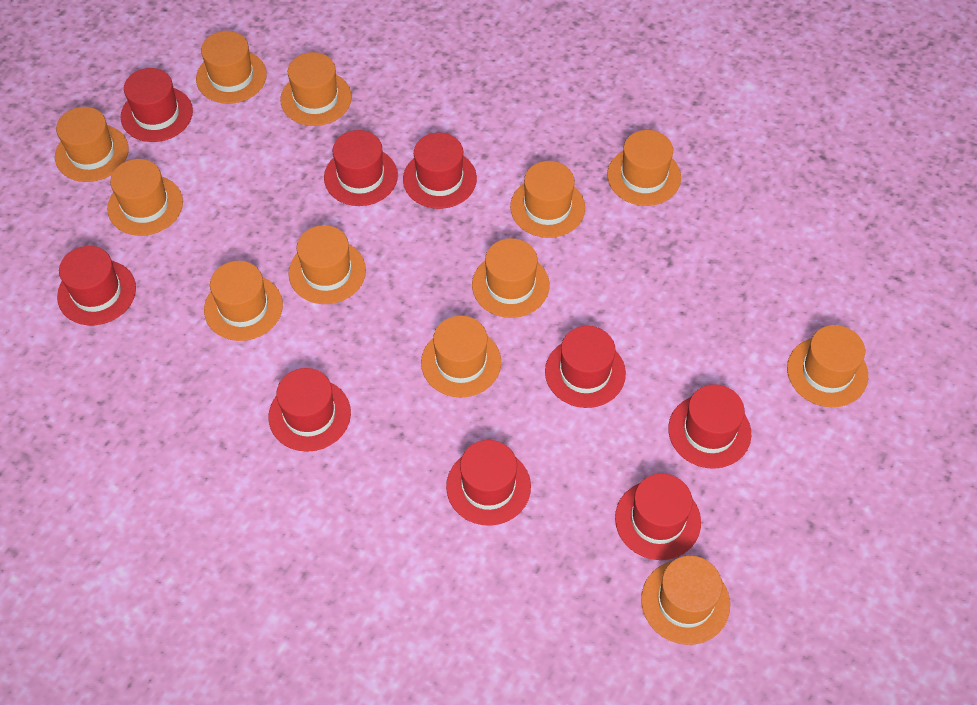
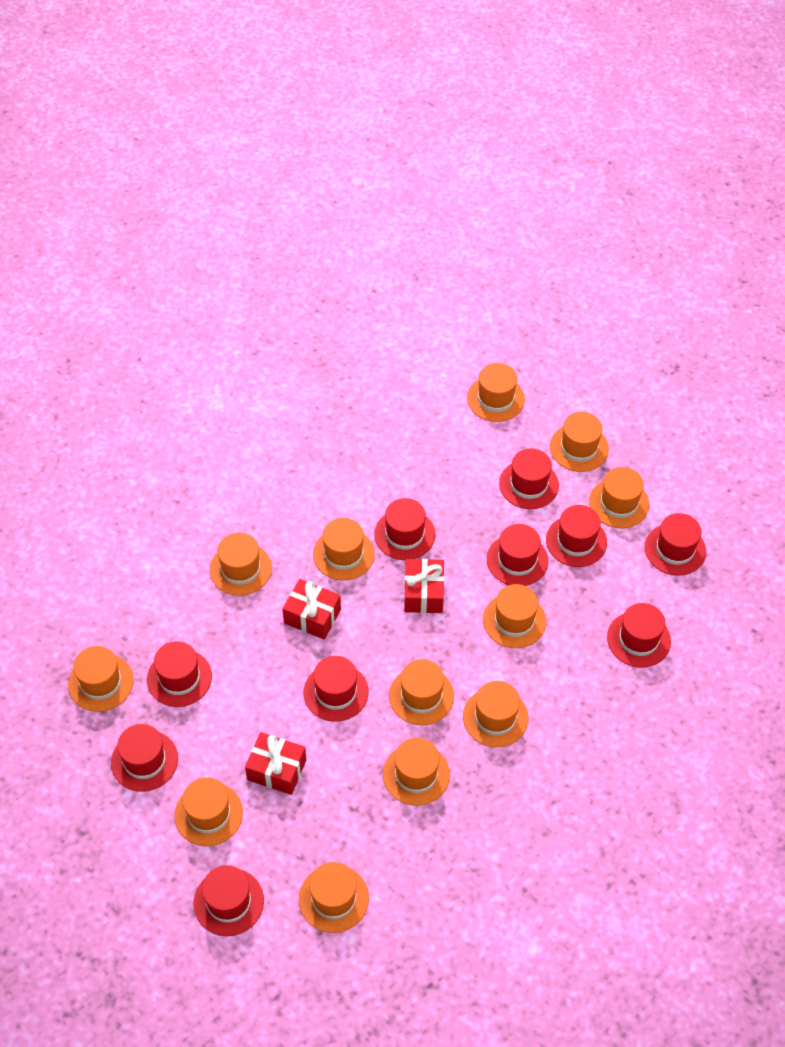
red gift: none = 0 -> [245,732,306,795] [283,579,341,640] [404,559,444,613] = 3
red hat: [57,246,136,325] [120,68,193,142] [269,368,351,452] [324,130,398,206] [403,133,477,209] [446,440,531,526] [545,326,626,408] [615,473,701,560] [668,384,751,469] = 9 -> [111,724,178,792] [147,641,212,707] [194,865,264,936] [304,656,369,722] [374,498,436,560] [487,524,548,586] [499,448,559,509] [546,505,607,567] [607,603,671,668] [645,513,706,576] = 10

